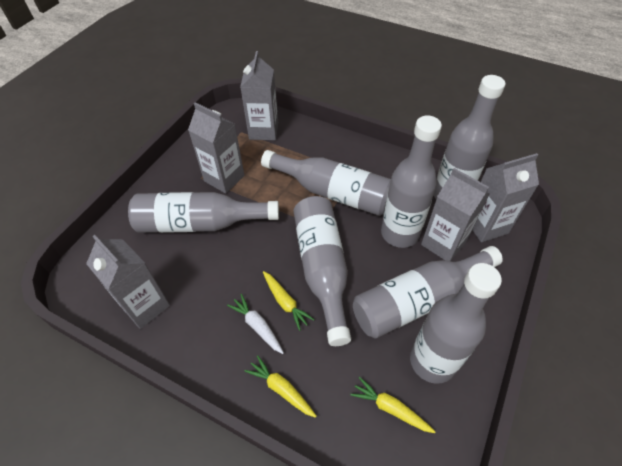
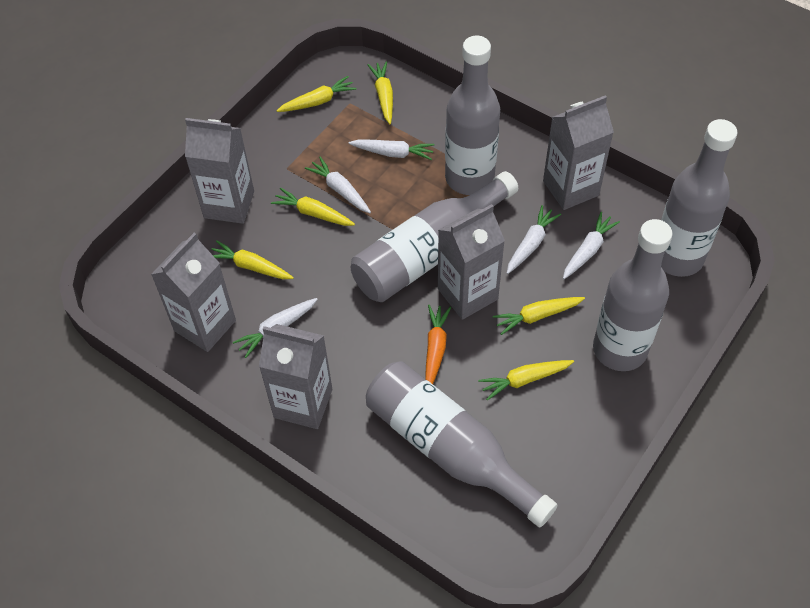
grey bottle: [128,192,279,233] [261,150,391,216] [294,196,351,346] [353,246,503,339] [381,115,442,248] [410,263,502,384] [434,75,505,199] = 7 -> [351,171,518,302] [366,361,557,528] [445,35,500,195] [593,219,673,371] [661,119,737,277] = 5
orange carrot: none = 0 -> [425,305,451,384] = 1
white carrot: [227,294,284,354] = 1 -> [233,298,318,358] [305,157,371,213] [349,140,435,160] [507,205,561,274] [563,212,620,279] = 5
yellow carrot: [245,355,317,418] [263,271,315,331] [350,377,436,433] = 3 -> [211,241,294,279] [271,188,355,226] [276,76,357,112] [368,61,393,124] [478,360,574,401] [493,297,585,335] = 6

